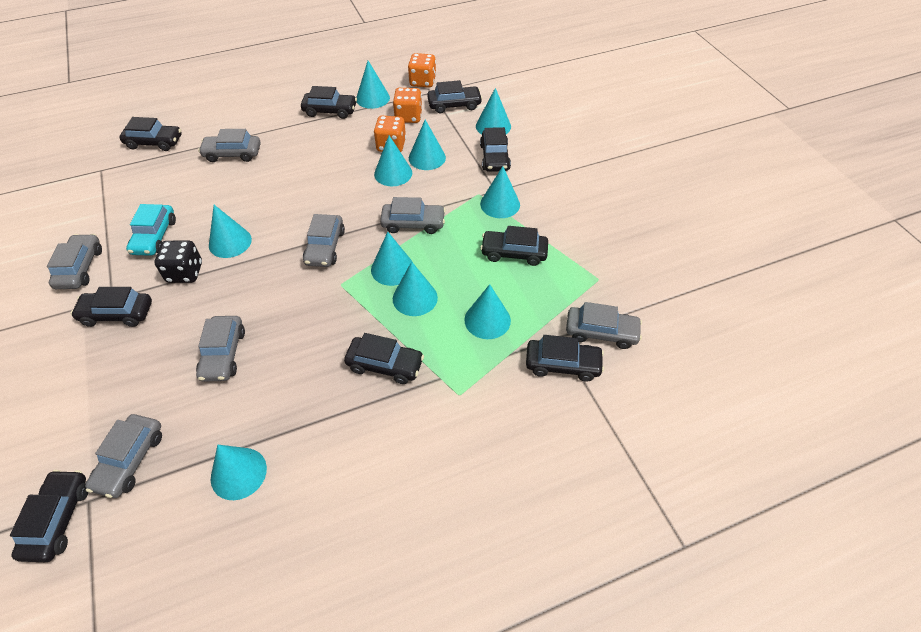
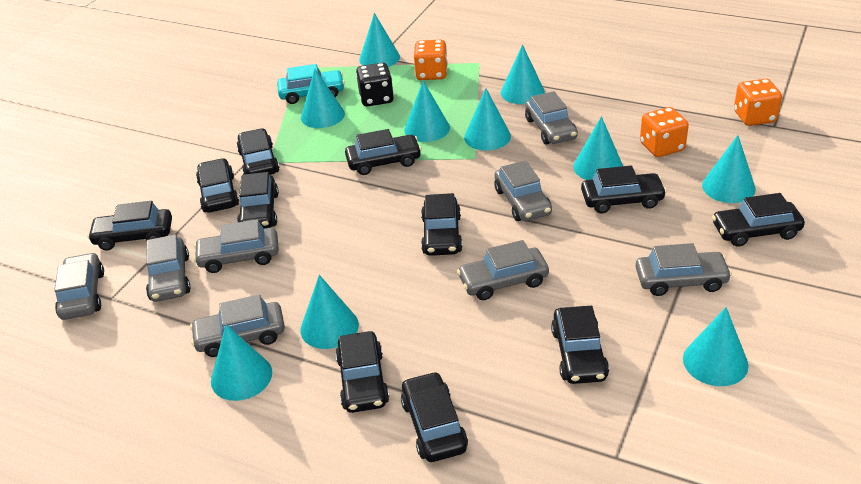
black car: [10,470,88,562] [70,287,152,327] [119,117,182,151] [301,86,357,119] [344,333,424,384] [427,80,482,113] [480,127,511,172] [480,226,548,266] [526,335,604,382] = 9 -> [87,201,172,250] [196,158,239,212] [236,128,279,175] [237,172,279,228] [336,331,389,413] [345,129,422,175] [401,371,468,462] [421,193,463,256] [551,306,609,384] [581,166,667,213] [712,193,805,247] = 11
grey car: [47,234,102,289] [85,414,162,498] [196,316,245,382] [198,129,261,162] [303,214,345,267] [380,197,446,234] [566,302,642,349] = 7 -> [54,252,104,320] [146,235,191,302] [190,295,285,357] [194,219,279,273] [457,240,549,300] [494,160,552,221] [525,91,578,145] [636,243,732,296] = 8

